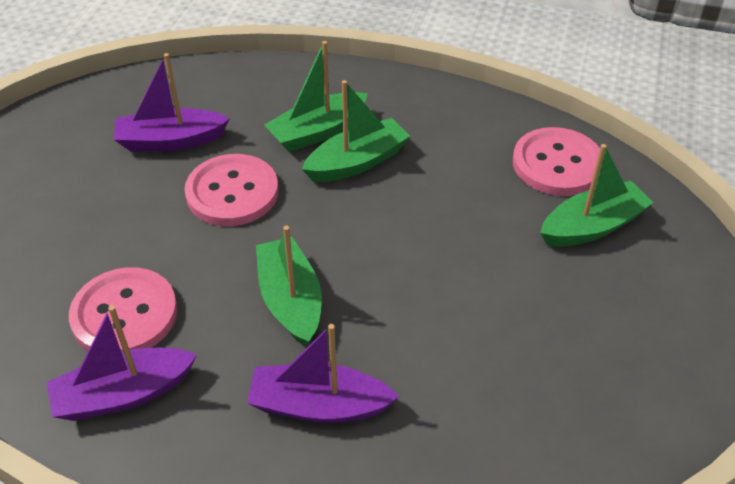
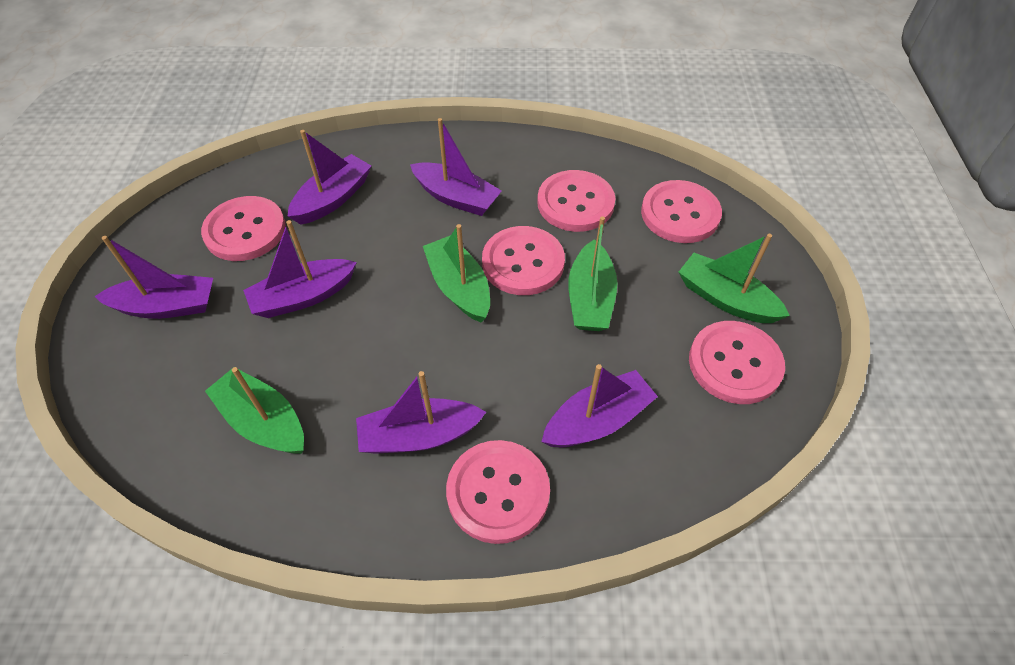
pink button: [69,267,177,351] [185,154,279,226] [513,127,600,196] = 3 -> [201,196,286,261] [446,440,550,544] [482,226,565,295] [537,170,615,232] [641,180,722,243] [689,321,785,404] = 6
purple boat: [46,305,197,421] [114,53,230,151] [247,324,399,423] = 3 -> [94,236,213,319] [243,220,357,318] [288,130,371,225] [356,371,486,454] [410,118,502,216] [541,364,658,447] = 6

